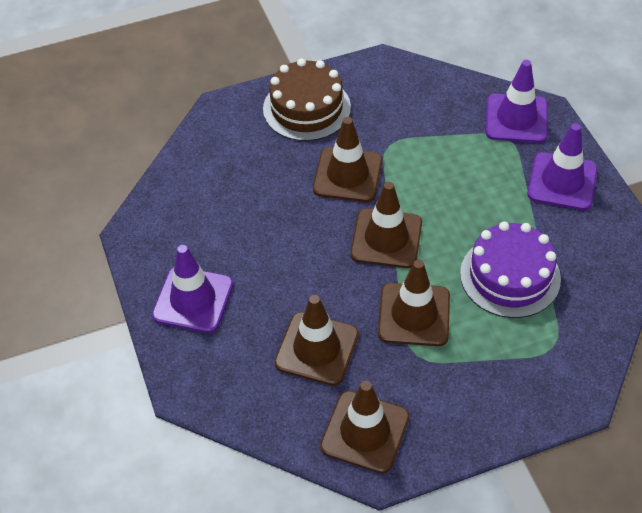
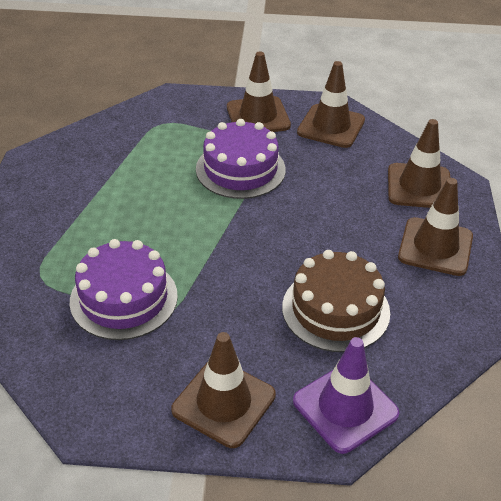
purple cake: [460,221,561,318] = 1 -> [70,239,178,340] [196,119,286,199] = 2
purple traffic cone: [152,245,233,333] [486,60,548,143] [527,123,598,210] = 3 -> [293,337,399,454] = 1

